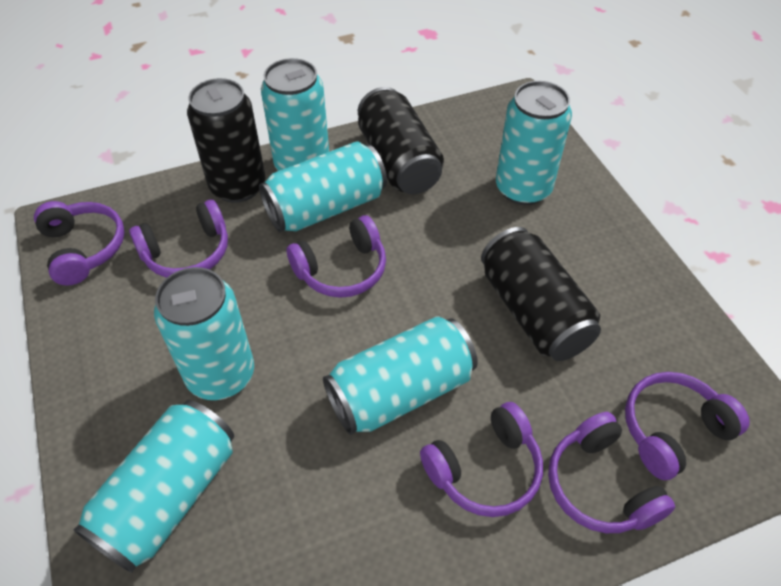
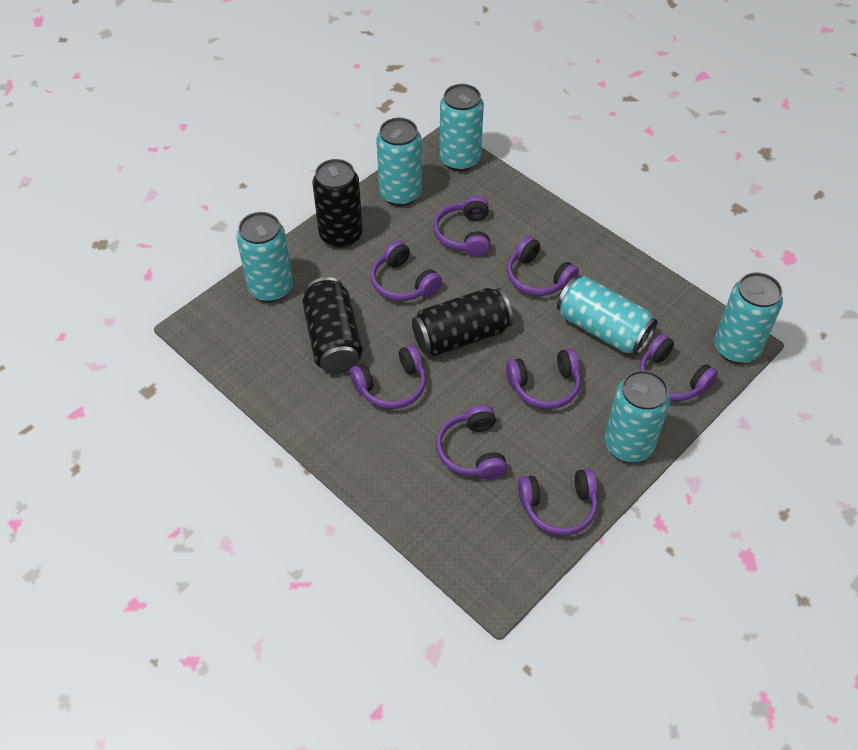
purple headphones: [34,201,125,286] [129,200,228,278] [287,215,386,298] [420,402,543,517] [548,412,675,533] [625,372,750,480] = 6 -> [350,345,426,409] [371,240,442,301] [433,196,490,257] [436,405,507,480] [506,348,581,409] [507,236,579,296] [518,468,598,536] [639,334,718,401] = 8

